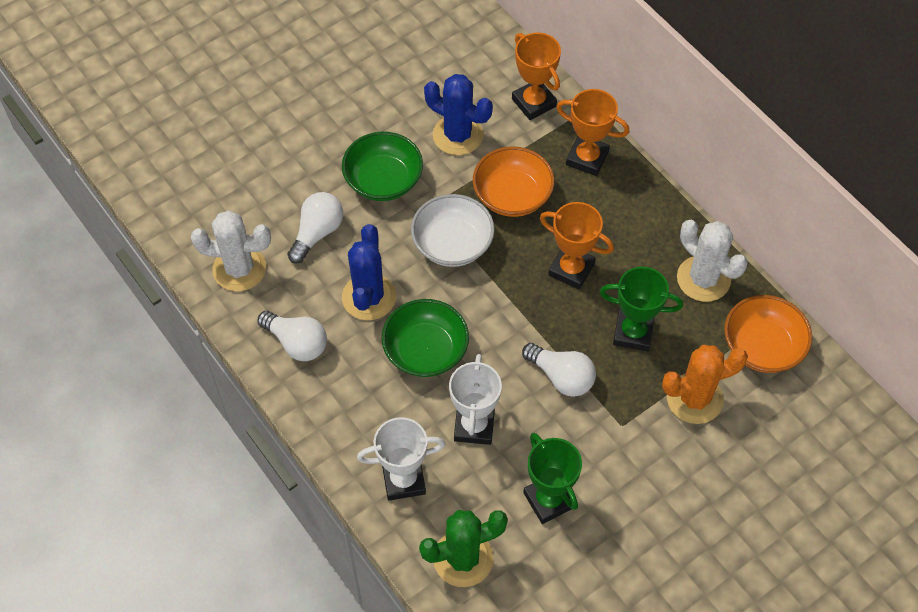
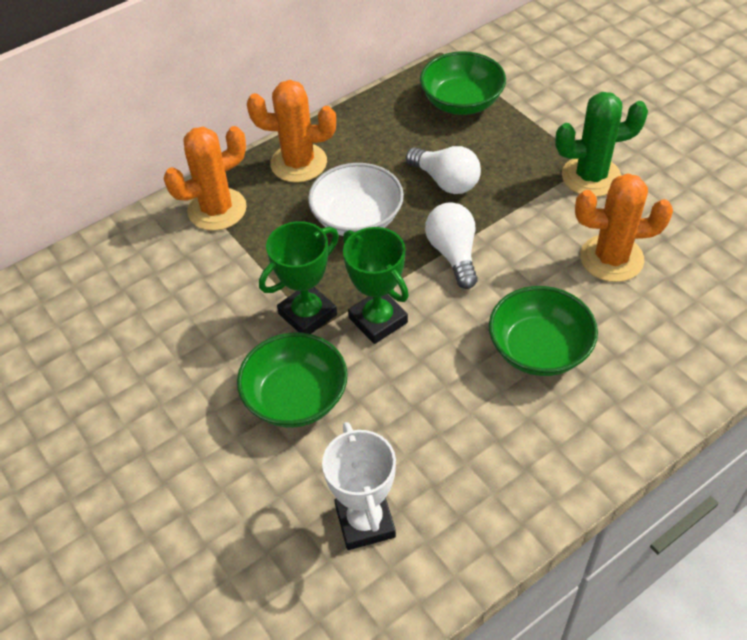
blue cactus: [342,224,396,320] [424,74,493,155] = 2 -> none = 0
green bowl: [342,132,423,201] [382,299,469,377] = 2 -> [237,332,348,428] [420,51,506,115] [489,286,598,376] = 3
orange bowl: [473,146,554,217] [724,295,812,373] = 2 -> none = 0
orange cactus: [662,345,748,424] = 1 -> [164,126,247,231] [247,80,336,183] [575,173,673,282] = 3
orange trophy: [512,32,561,120] [540,202,614,290] [557,89,629,176] = 3 -> none = 0
white cactus: [191,211,271,291] [677,220,748,302] = 2 -> none = 0
white light bulb: [257,311,327,361] [287,192,343,263] [522,343,596,397] = 3 -> [406,146,481,194] [425,202,478,289] = 2
white trophy: [357,417,446,501] [449,354,502,445] = 2 -> [322,422,396,550] = 1

